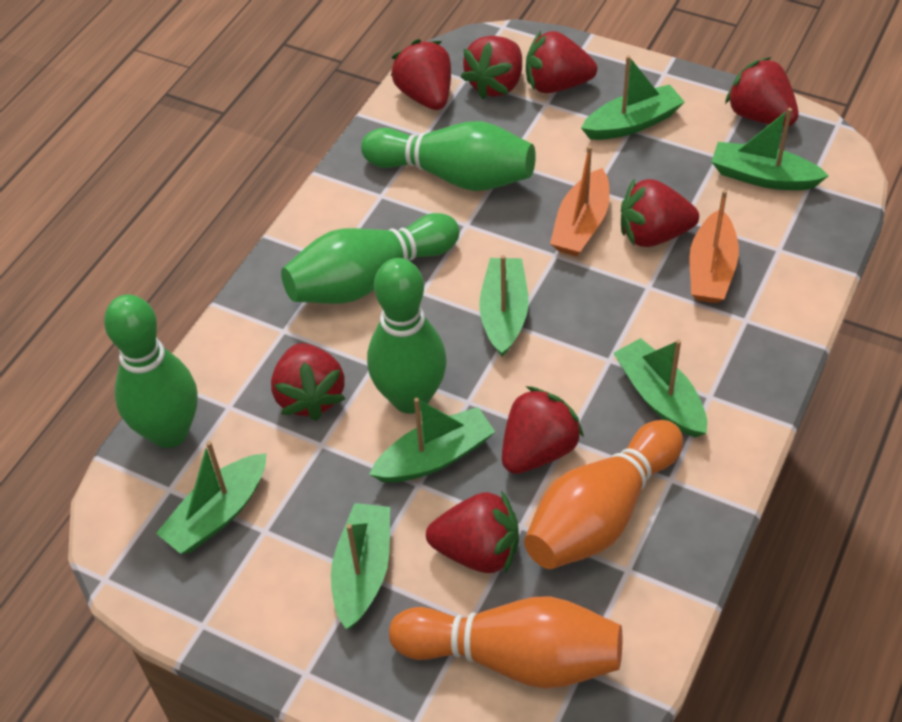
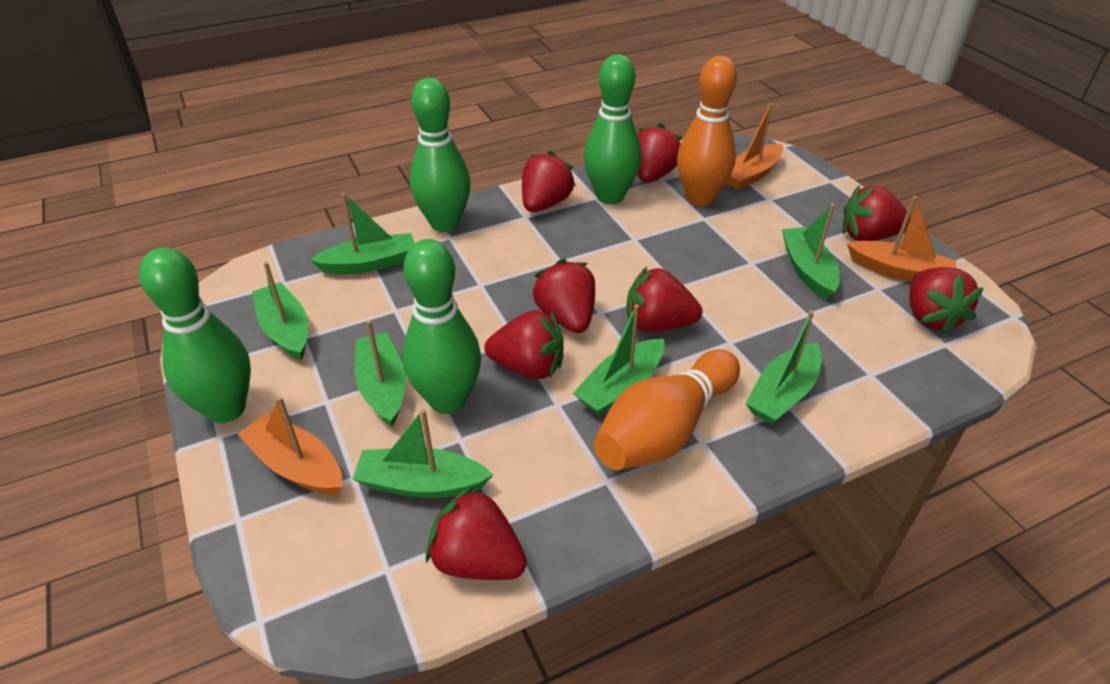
orange boat: [550,146,610,256] [689,190,739,303] = 2 -> [238,396,342,495] [726,103,783,190] [847,196,956,281] = 3

